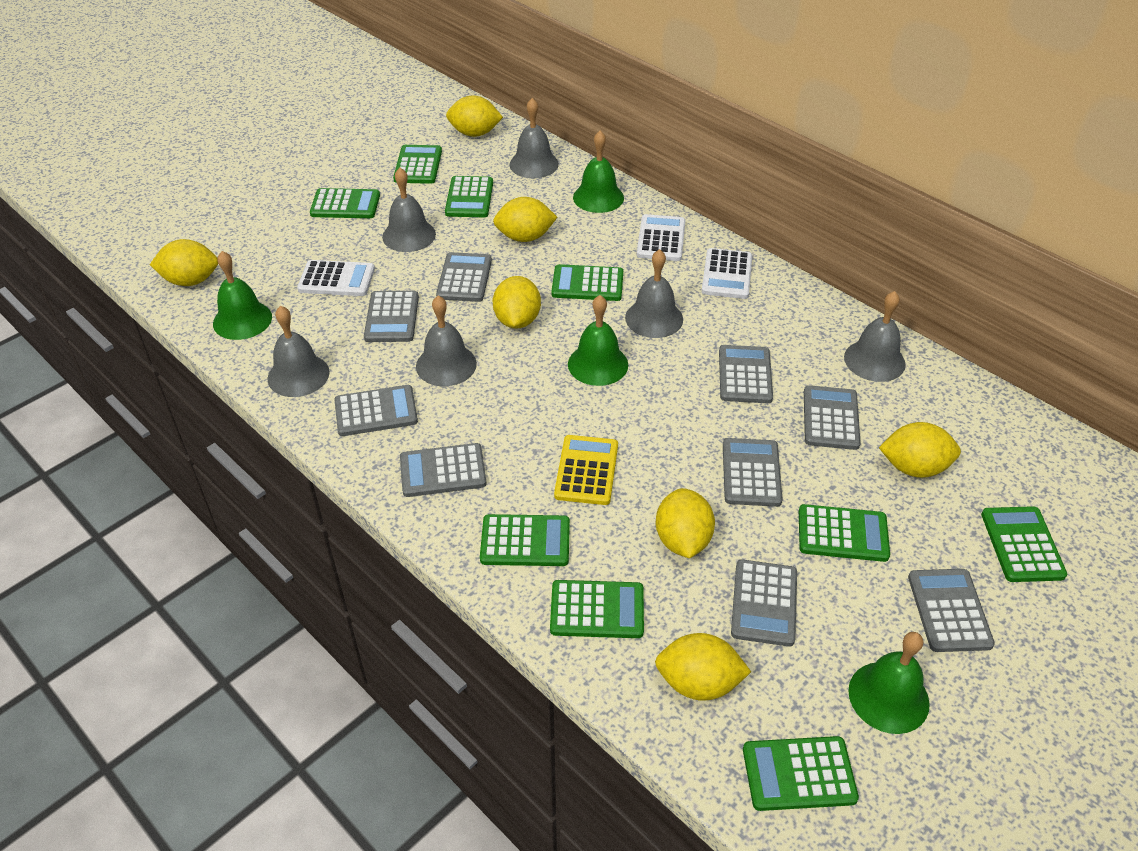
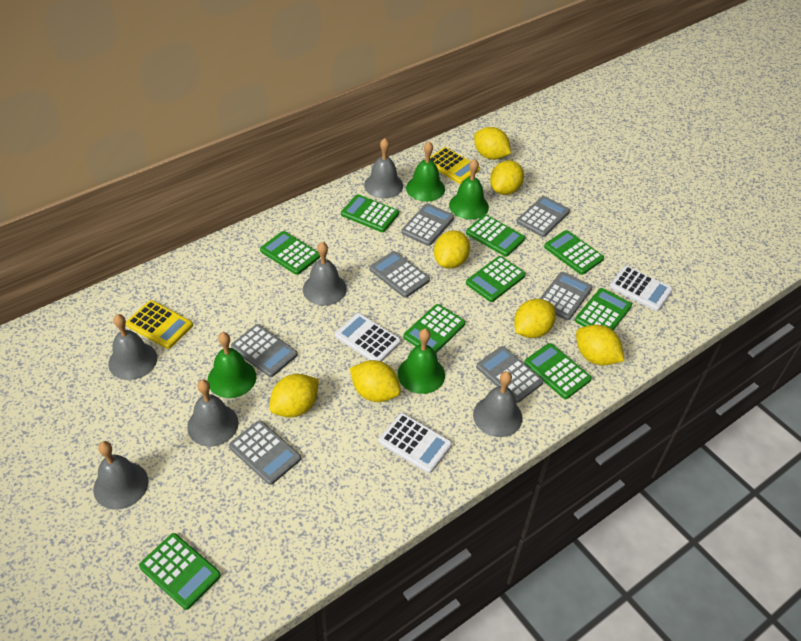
grey calculator: [334,385,418,436] [364,291,419,342] [400,443,487,497] [436,252,492,302] [719,345,773,403] [723,438,783,507] [731,559,797,647] [804,385,861,450] [908,569,995,652] = 9 -> [229,420,301,485] [231,324,297,377] [370,251,430,298] [401,203,454,246] [476,346,544,403] [517,196,570,237] [540,272,592,320] = 7
yellow calculator: [554,435,618,505] = 1 -> [126,300,193,349] [430,147,480,184] = 2

